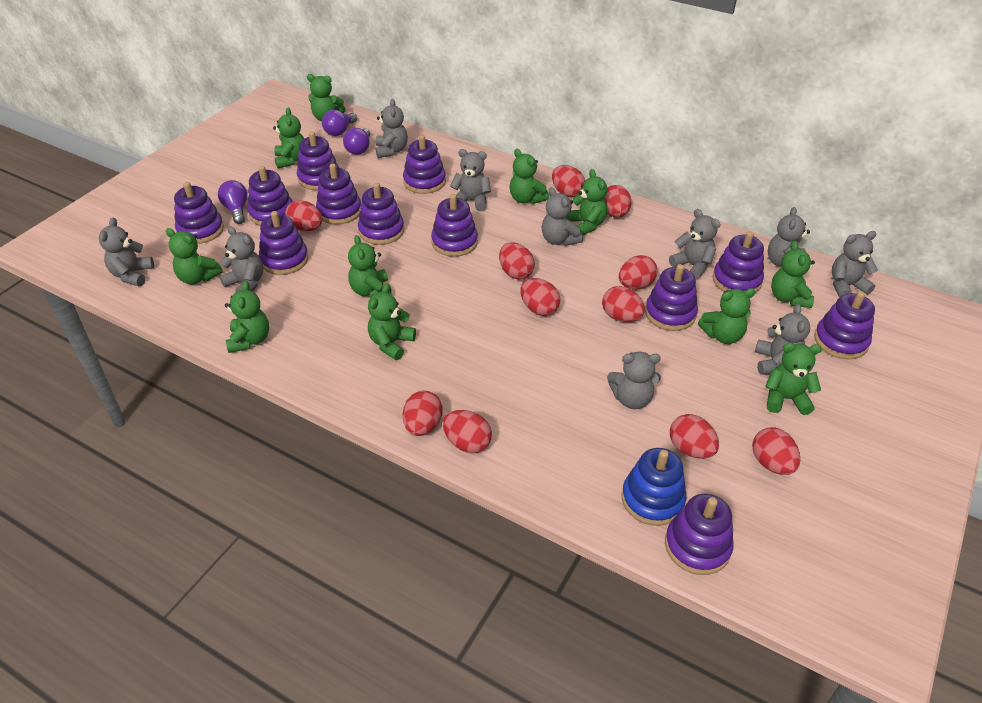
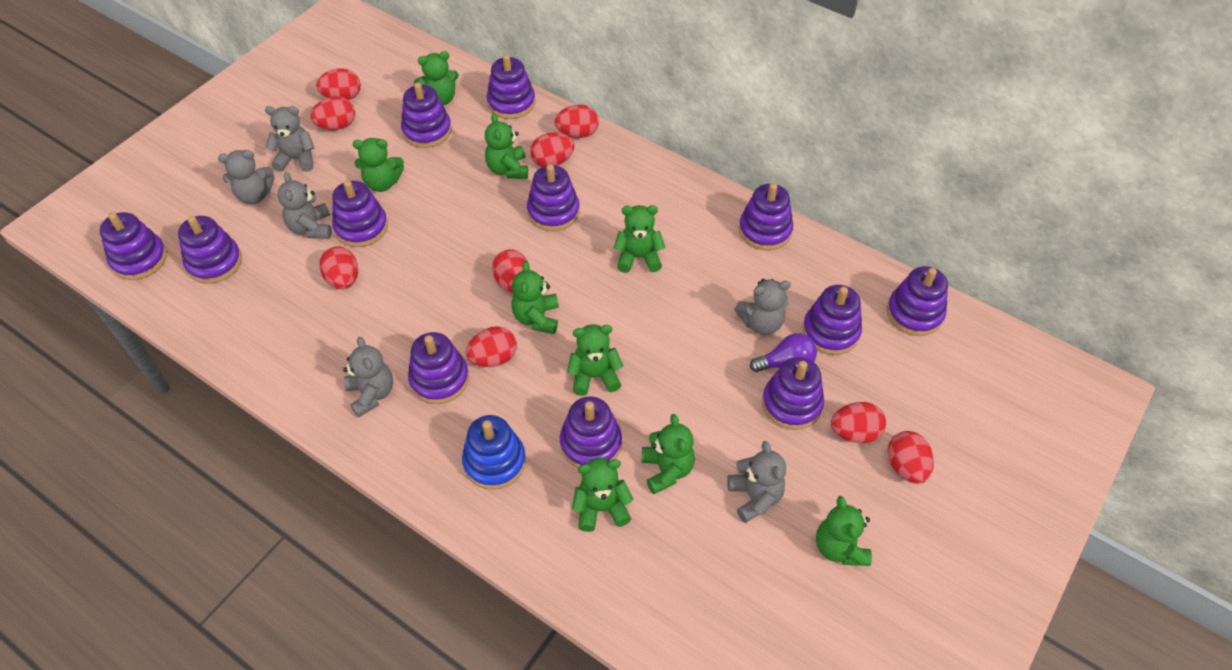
green teddy bear: [166,228,222,285] [225,281,269,353] [273,108,305,168] [307,74,346,121] [348,235,391,298] [368,283,416,360] [510,149,549,204] [567,169,607,235] [698,288,756,344] [765,343,822,415] [771,241,815,308] = 11 -> [353,138,404,192] [414,51,459,106] [485,113,528,179] [511,261,559,334] [567,324,623,396] [572,458,634,532] [613,205,666,273] [641,414,695,494] [816,496,872,566] = 9
grey teddy bear: [99,218,154,286] [219,226,263,292] [376,99,408,158] [450,149,491,211] [542,187,583,246] [607,352,661,409] [669,209,720,280] [755,304,810,375] [768,207,810,266] [832,231,878,297] = 10 -> [218,150,275,204] [265,106,314,172] [277,172,332,238] [343,337,393,418] [727,441,786,523] [734,279,791,335] = 6
purple light bulb: [218,180,248,224] [322,110,357,136] [343,128,370,155] = 3 -> [750,333,817,372] = 1
red egg: [285,200,322,232] [403,390,442,436] [443,410,492,453] [499,242,535,279] [520,278,560,316] [552,165,585,197] [602,286,645,322] [604,185,631,218] [619,255,658,289] [670,414,719,459] [752,427,800,475] = 11 -> [310,96,355,130] [316,68,361,100] [319,247,358,289] [466,326,517,367] [492,249,530,292] [530,133,575,167] [555,105,599,138] [831,402,886,443] [887,431,934,484] = 9

